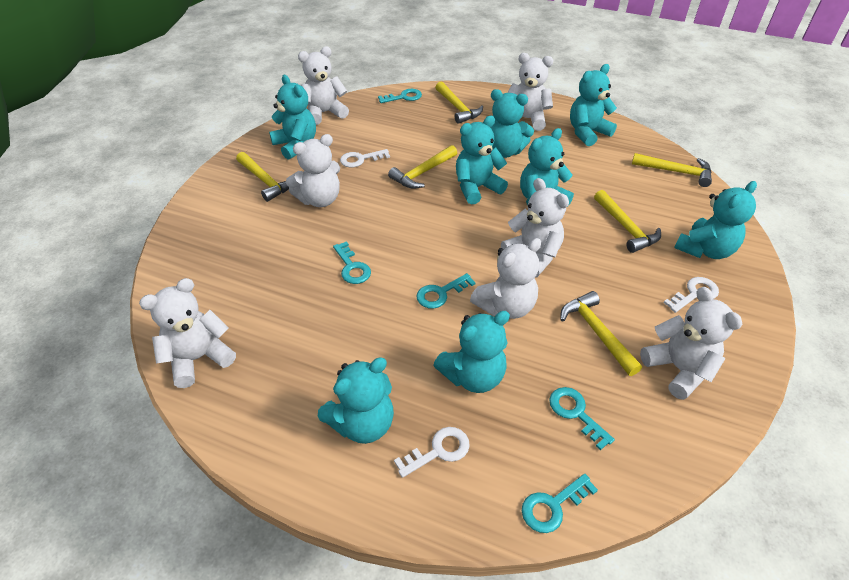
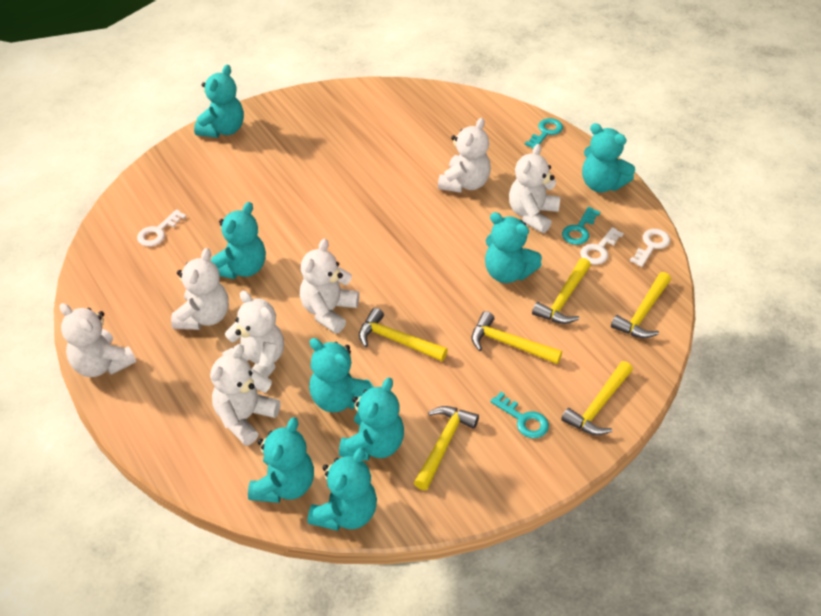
turquoise key: [333,241,371,284] [378,89,422,103] [417,273,476,309] [522,474,598,533] [549,387,615,450] = 5 -> [490,392,549,438] [525,118,563,149] [562,207,600,245] = 3

